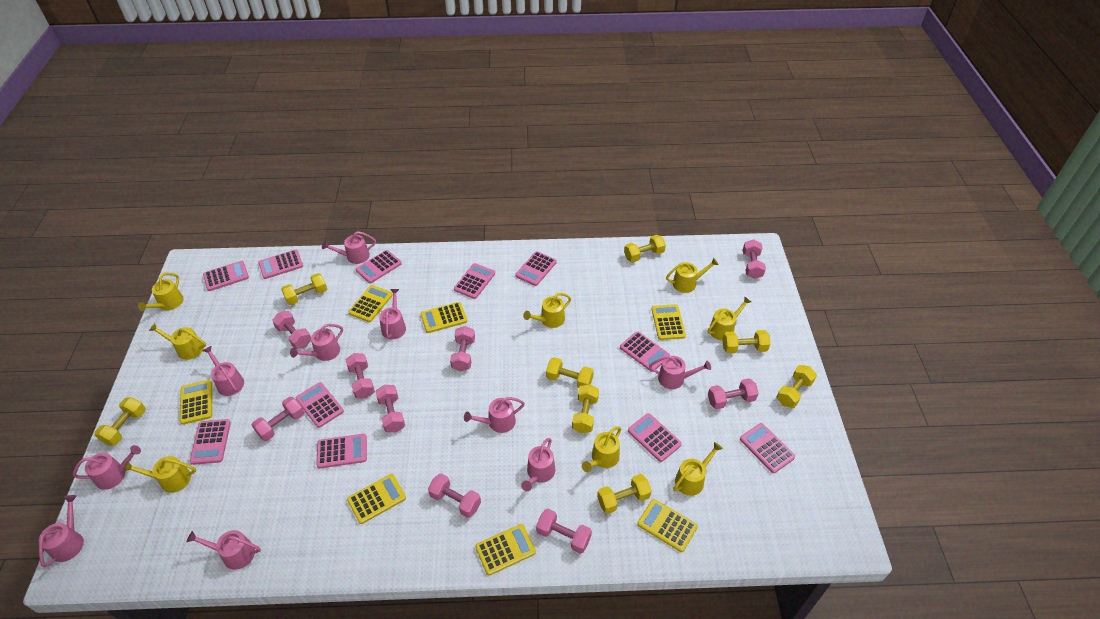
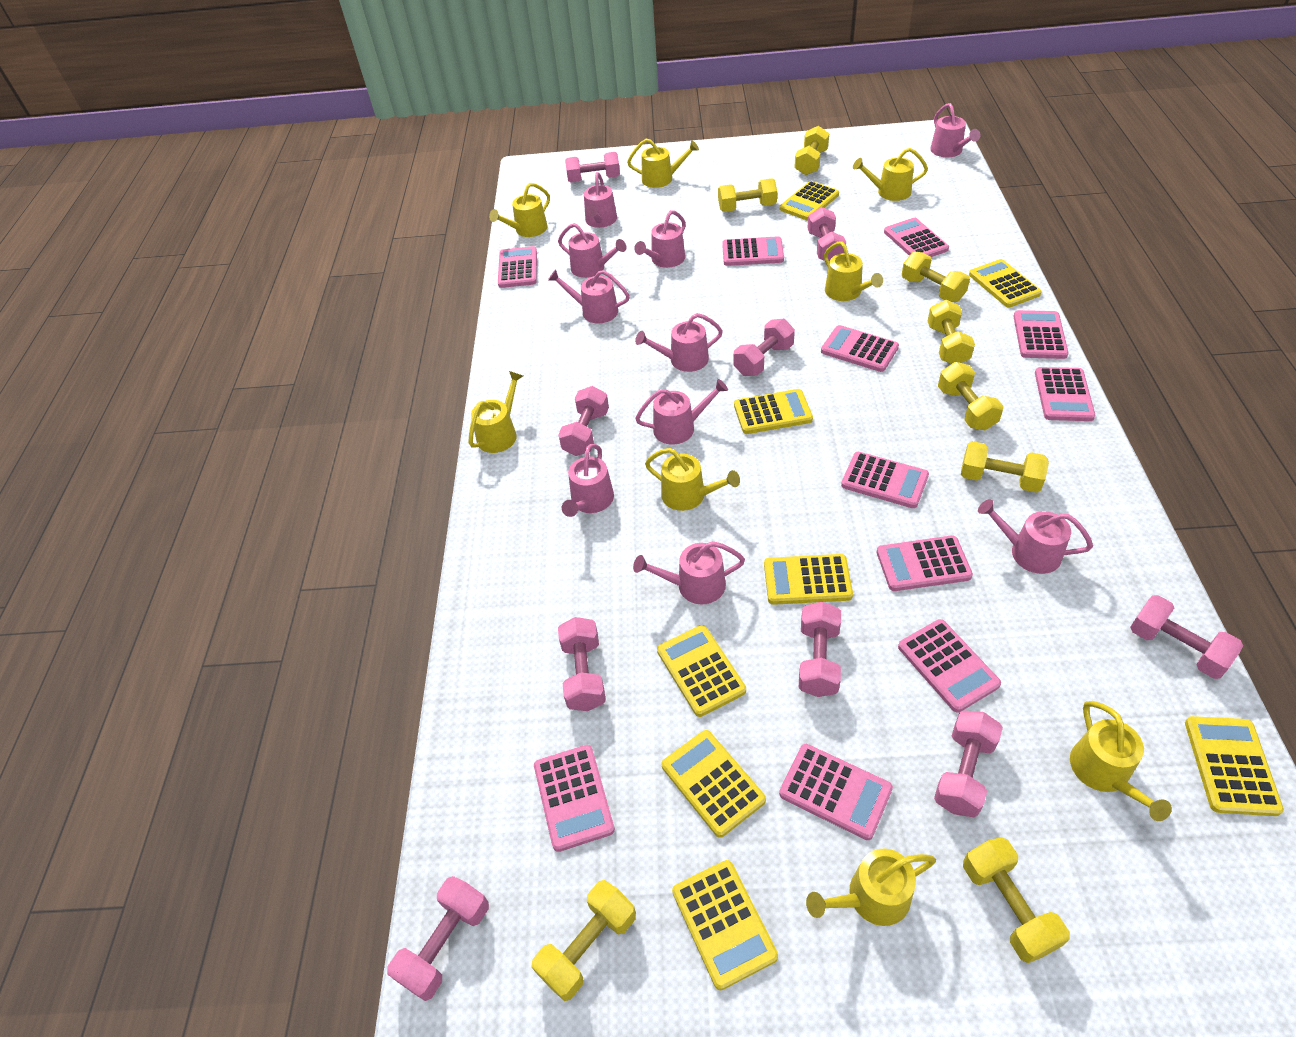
yellow calculator: [180,380,212,425] [347,474,406,524] [348,285,393,322] [421,302,467,333] [475,524,536,576] [637,499,698,552] [651,304,686,340] = 7 -> [657,625,746,717] [661,730,766,838] [672,860,778,990] [734,389,813,434] [764,554,853,605] [780,181,839,221] [969,259,1042,308] [1185,716,1284,816] = 8

